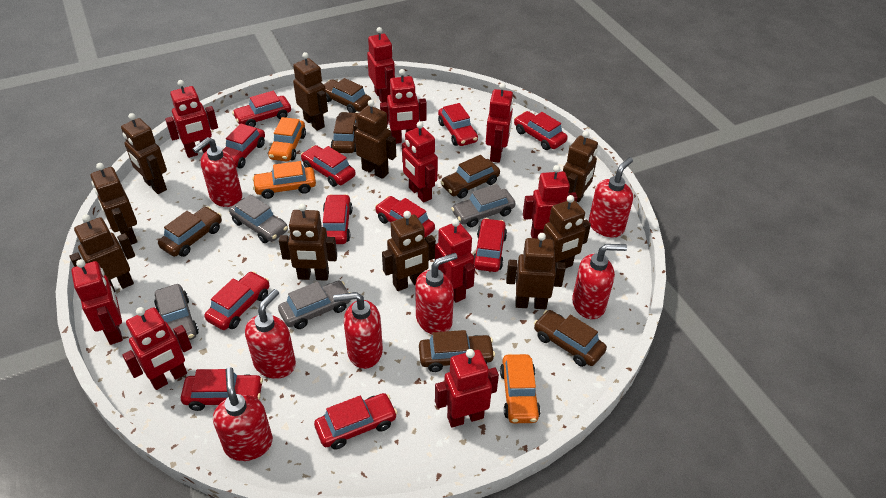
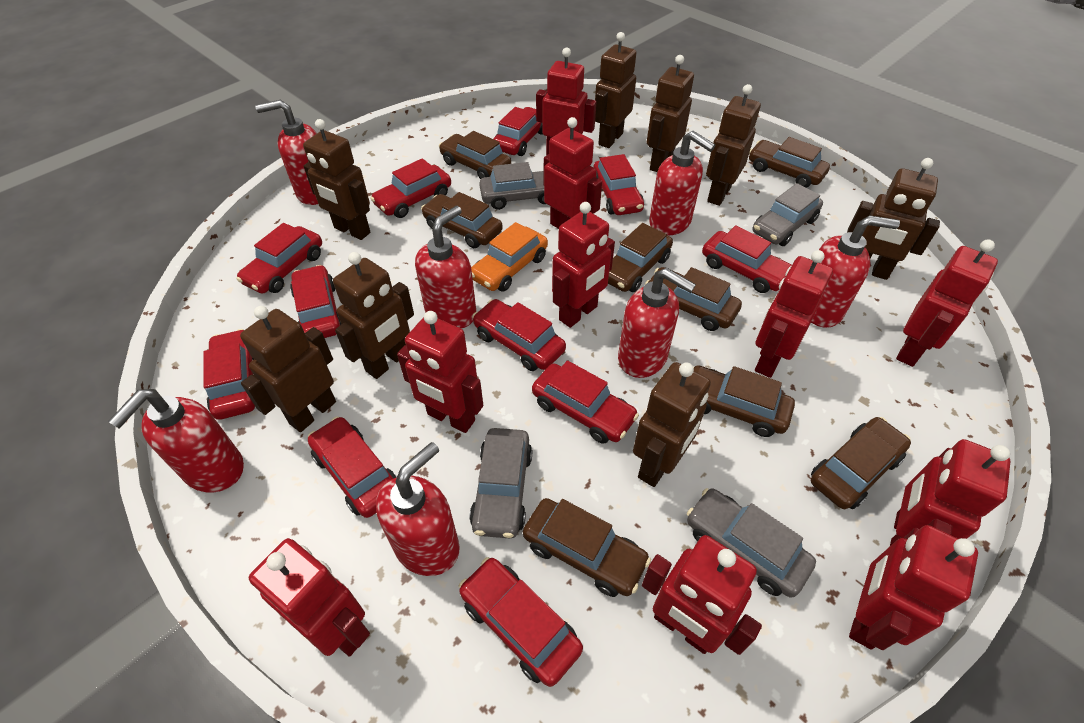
brown car: [158,207,222,257] [324,78,371,113] [331,112,358,153] [419,330,495,372] [441,155,500,199] [534,310,607,367] = 6 -> [421,192,503,248] [439,131,511,179] [523,498,651,597] [608,223,673,292] [645,267,742,331] [693,365,795,437] [749,137,830,188] [811,417,911,509] = 8
brown robot: [70,214,135,292] [91,163,138,245] [121,113,167,194] [279,204,337,281] [293,52,328,131] [353,100,396,179] [382,211,436,291] [506,233,566,309] [543,195,591,268] [563,131,598,202] = 10 -> [240,306,336,432] [303,119,370,240] [333,252,414,379] [595,32,636,148] [633,362,711,487] [647,55,694,172] [706,84,761,206] [847,158,940,280] = 8
orange car: [252,161,316,199] [268,117,306,161] [500,354,541,423] = 3 -> [471,222,548,292] = 1

